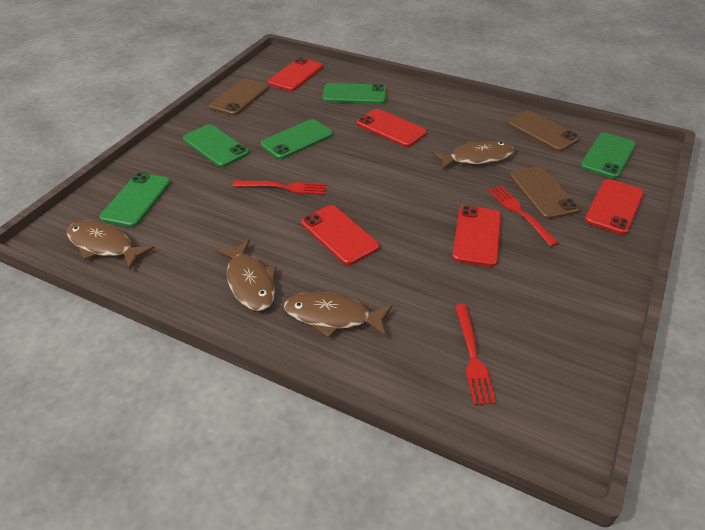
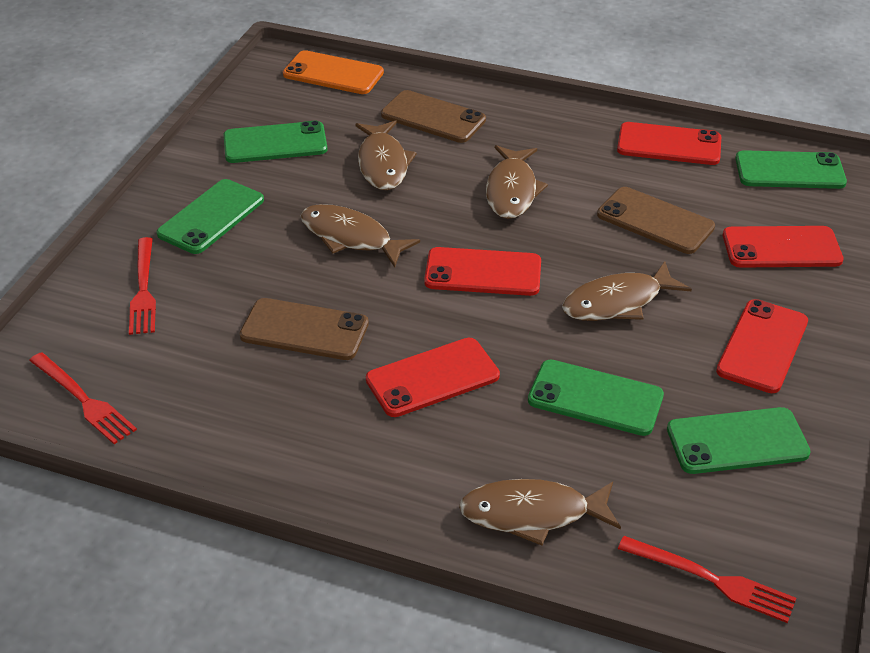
brown fish: [67,221,155,269] [215,239,276,311] [284,292,392,338] [432,141,514,170] = 4 -> [300,204,420,267] [355,120,416,190] [459,479,621,545] [486,145,548,219] [562,261,692,321] = 5
orange phone: none = 0 -> [283,50,384,94] = 1

